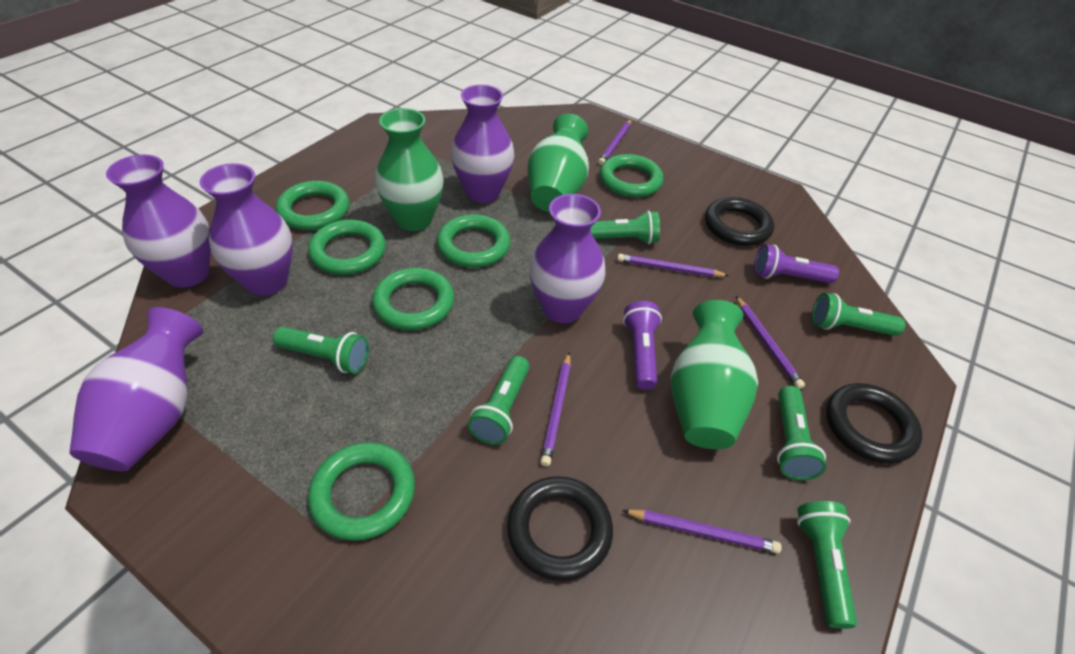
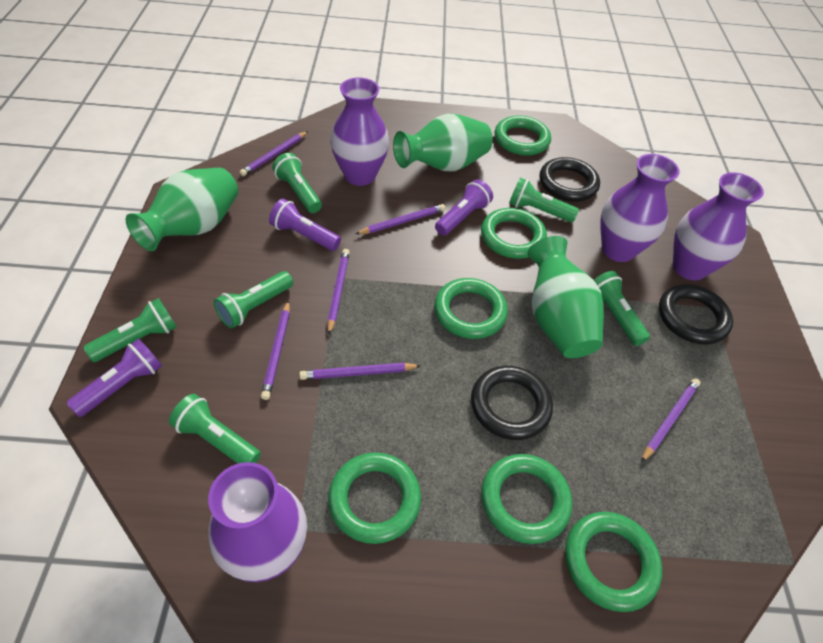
purple flashlight: [623,301,662,390] [754,244,839,283] = 2 -> [66,339,162,417] [269,199,341,251] [435,179,493,236] = 3
purple pencil: [540,353,571,467] [598,120,631,165] [617,254,729,277] [622,509,782,554] [736,296,805,389] = 5 -> [239,131,308,176] [261,300,290,400] [299,363,421,380] [327,249,350,335] [356,204,446,234] [641,379,701,463] = 6
purple vase: [69,307,203,471] [106,154,211,288] [199,163,293,296] [451,85,514,203] [529,194,606,323] = 5 -> [208,462,307,582] [330,78,389,186] [601,154,680,262] [673,172,764,280] = 4

